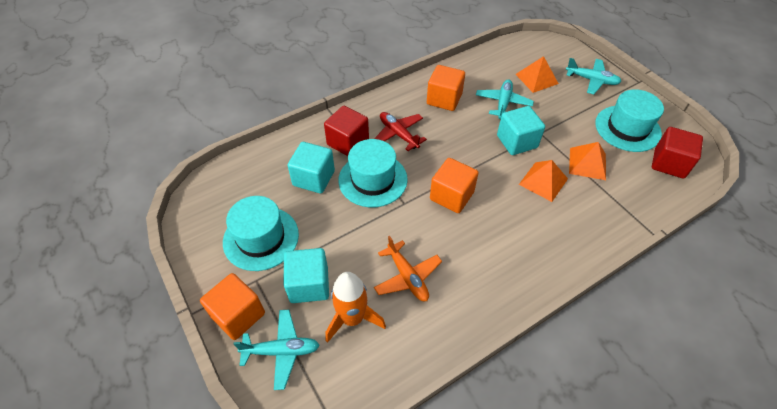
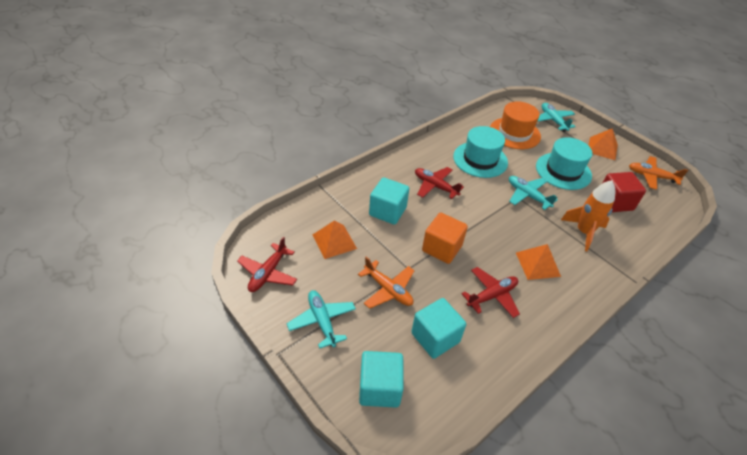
orange cube: [200,273,265,340] [427,65,465,111] [430,158,479,213] = 3 -> [422,213,468,264] = 1
orange hat: none = 0 -> [490,101,541,149] = 1
orange plane: [374,236,442,301] = 1 -> [358,257,415,309] [629,156,688,190] = 2
red cube: [324,106,369,156] [652,127,703,179] = 2 -> [603,172,646,212] = 1
red plane: [374,112,427,151] = 1 -> [237,237,297,292] [415,167,464,199] [462,267,520,318] = 3
turquoise hat: [223,196,299,271] [338,139,408,207] [595,89,664,152] = 3 -> [453,126,508,178] [536,137,592,190] = 2

